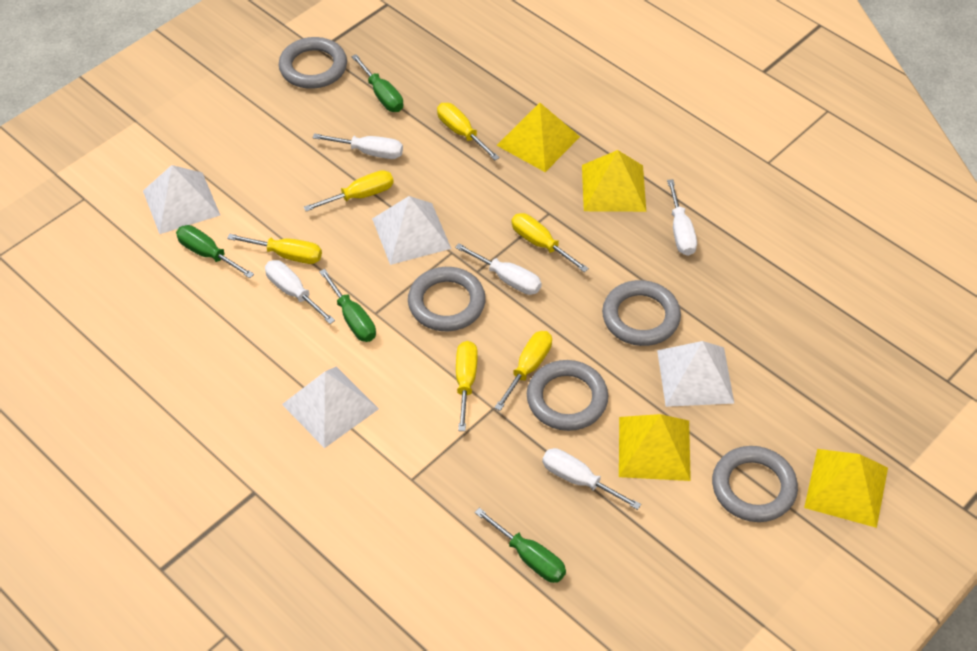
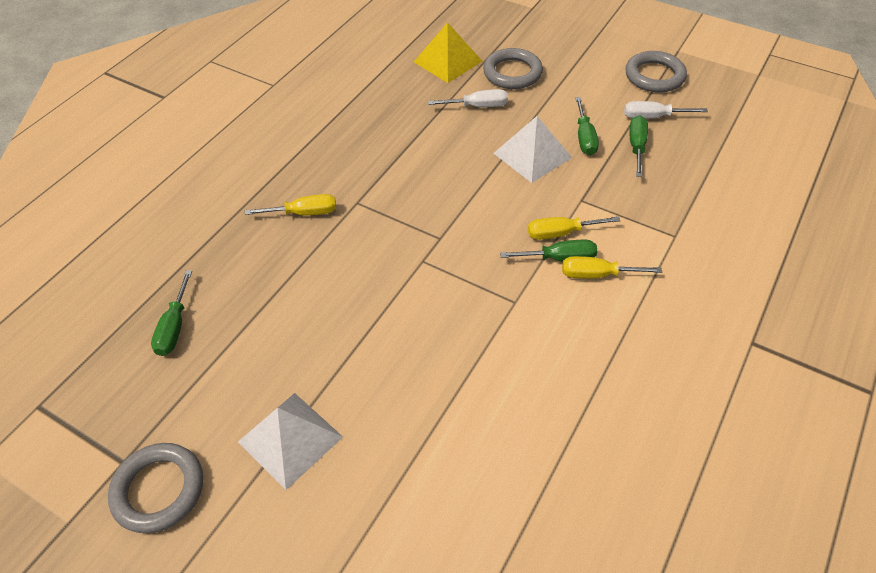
grey ring: [279,37,347,89] [408,267,486,331] [527,360,608,431] [602,280,681,346] [712,446,798,522] = 5 -> [108,443,203,533] [483,48,543,89] [625,51,687,92] = 3
white pyramid: [143,165,220,234] [282,367,379,448] [372,196,451,265] [657,341,734,407] = 4 -> [238,393,343,490] [494,116,572,183] = 2
white screwdriver: [265,260,335,324] [312,133,403,159] [455,244,542,295] [542,448,641,510] [667,179,697,256] = 5 -> [428,89,508,107] [624,101,708,119] = 2
yellow pyramid: [496,103,580,172] [582,150,646,212] [619,414,691,481] [804,449,888,528] = 4 -> [414,22,482,83] = 1
yellow screwdriver: [227,234,322,264] [304,170,394,211] [437,103,500,160] [456,341,478,431] [494,331,552,411] [511,213,589,272] = 6 -> [245,194,336,216] [528,216,620,240] [562,256,662,279] = 3

